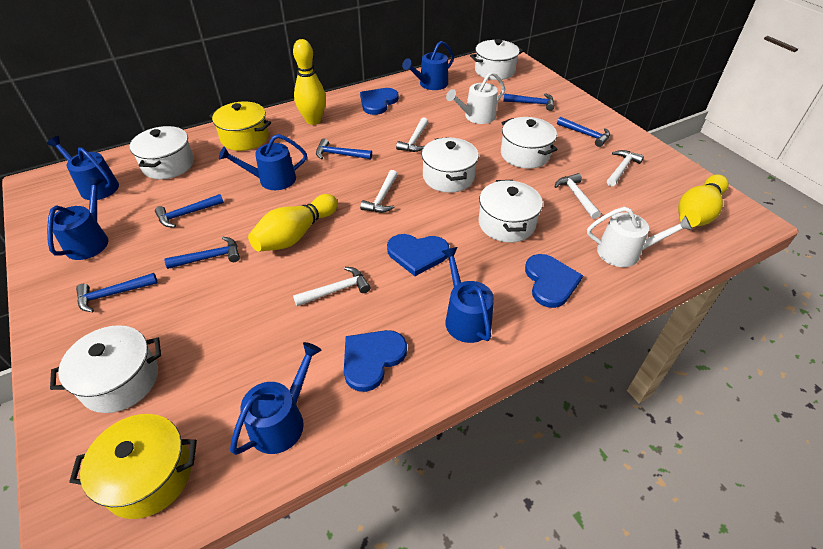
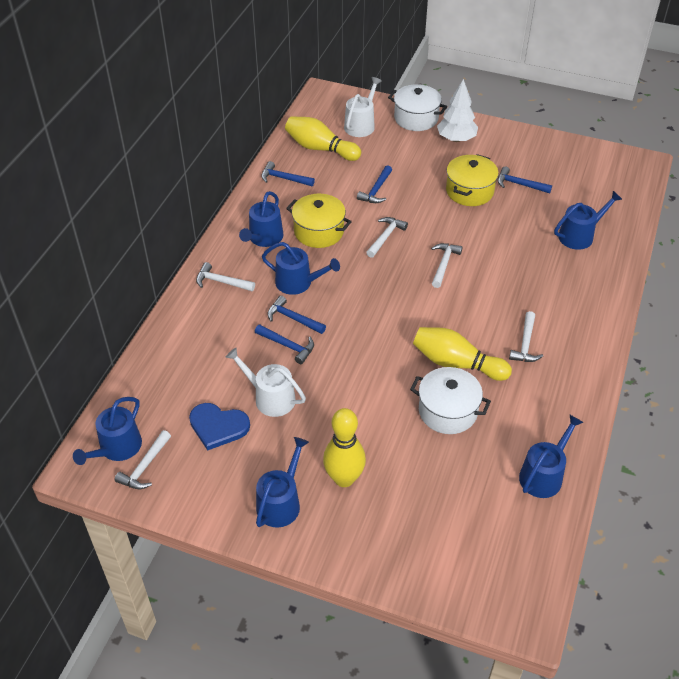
blue hammer: [76,273,158,312] [155,194,224,227] [164,237,240,269] [316,139,372,160] [503,93,554,111] [557,117,610,147] = 6 -> [255,324,314,364] [261,161,315,186] [267,295,326,334] [357,165,392,203] [498,167,552,193] = 5
blue heart: [344,330,407,392] [360,88,399,115] [387,234,450,276] [525,254,583,308] = 4 -> [189,403,250,450] = 1
white pot: [50,325,161,413] [130,126,194,179] [422,137,479,193] [470,39,523,80] [479,180,543,243] [501,117,558,169] = 6 -> [388,84,447,131] [410,367,491,434] = 2
white tree: none = 0 -> [437,79,478,142] = 1

